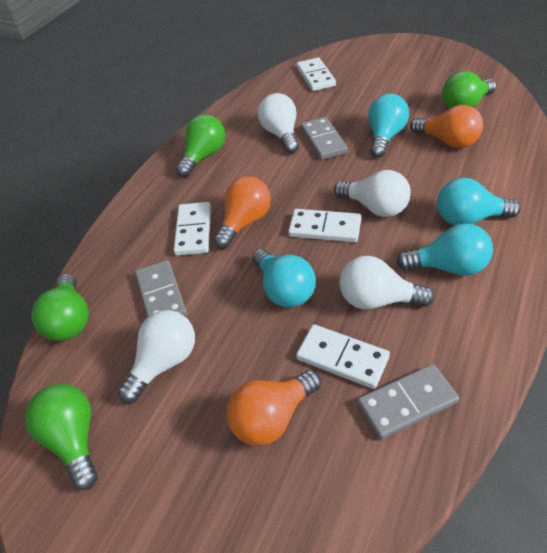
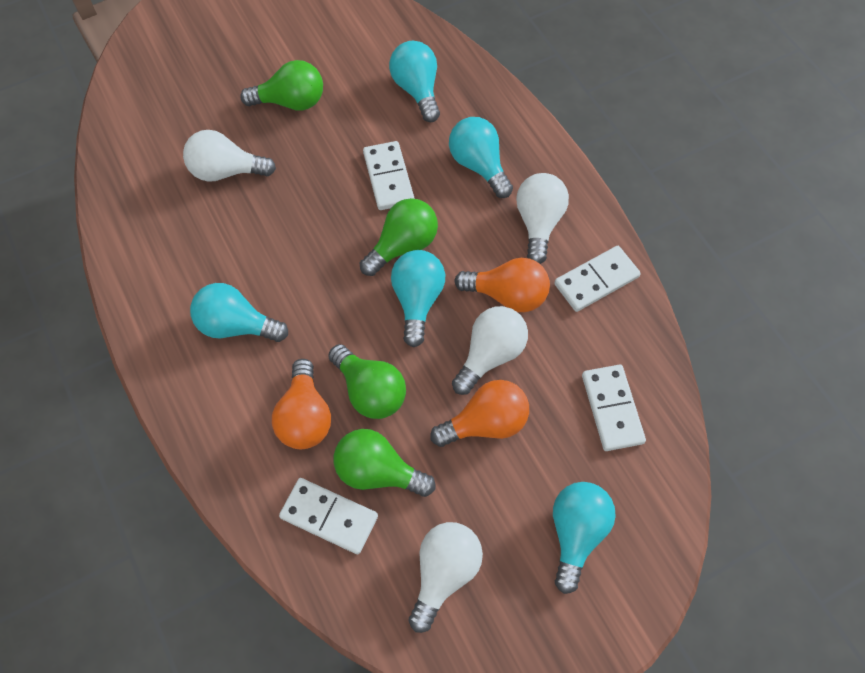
grey domino: [135,260,187,318] [301,117,348,160] [357,364,459,440] = 3 -> none = 0
turquoise light bulb: [252,249,316,307] [368,93,409,158] [396,223,493,276] [437,178,521,225] = 4 -> [190,283,288,342] [389,41,440,122] [391,250,445,347] [449,117,513,198] [553,482,616,594] = 5

